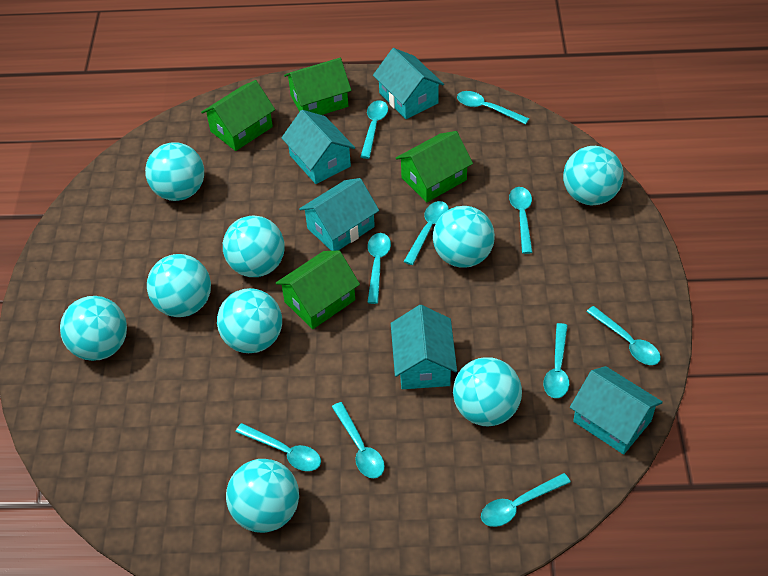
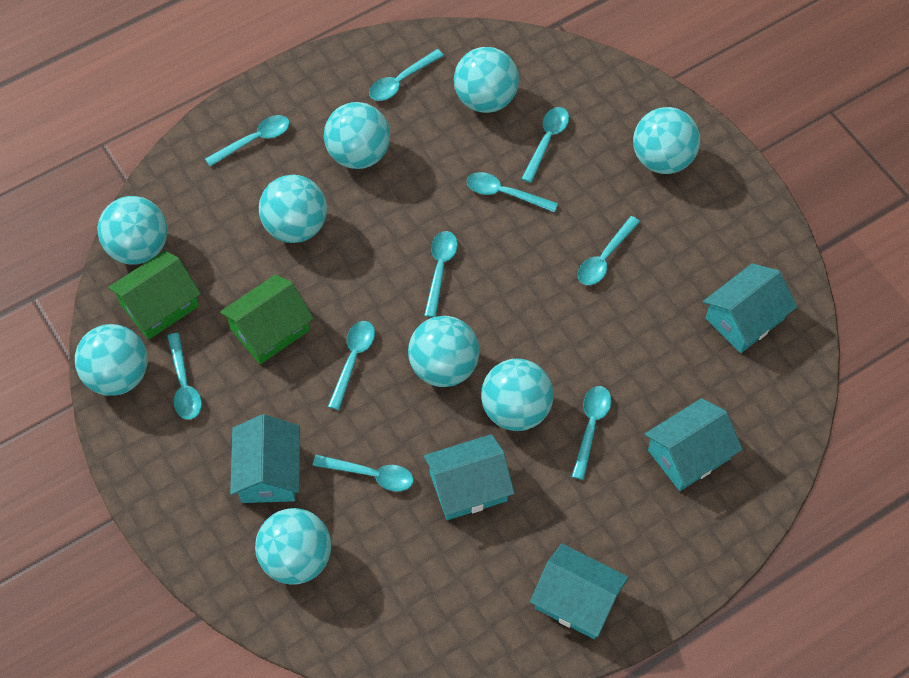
green house: [201,80,275,151] [276,251,360,329] [284,58,351,115] [395,131,473,202] = 4 -> [108,251,201,340] [220,274,314,365] = 2

